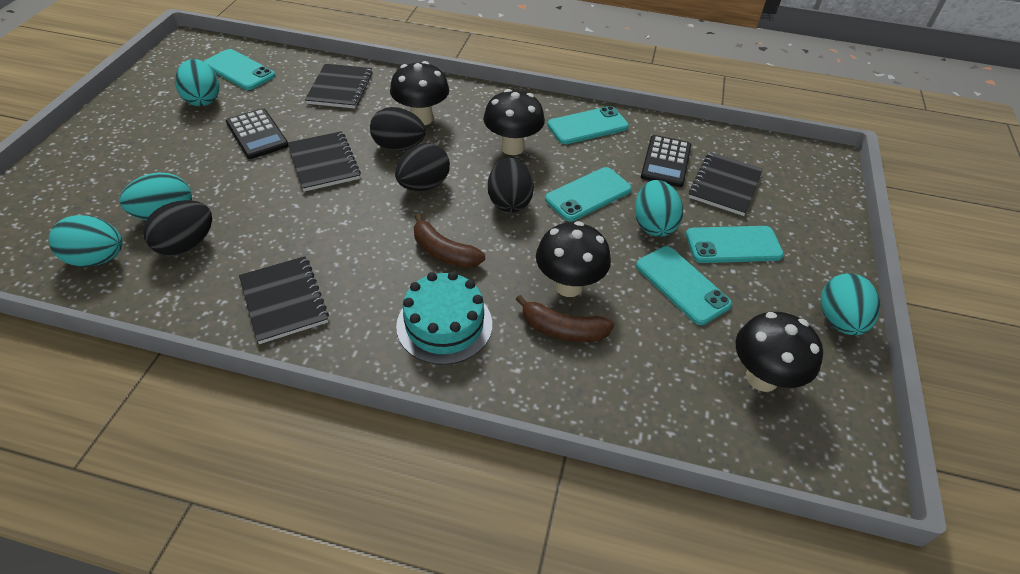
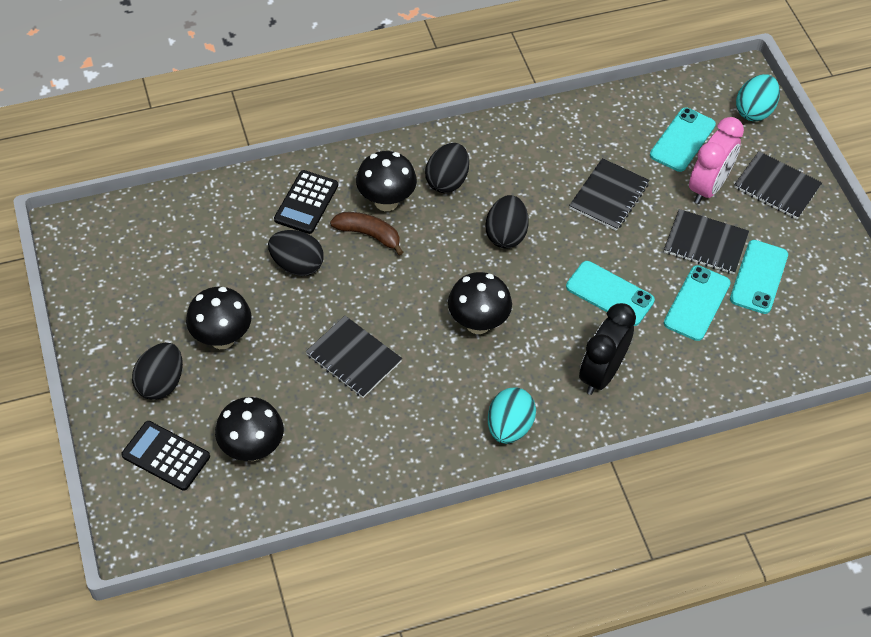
black clock: none = 0 -> [579,303,636,395] = 1
brown banana: [414,213,485,268] [515,295,614,342] = 2 -> [330,212,403,255] = 1
pink clock: none = 0 -> [689,117,744,204] = 1
turquoise cake: [396,271,492,365] = 1 -> none = 0
turquoise egg: [49,215,123,267] [119,172,192,220] [175,59,219,106] [635,180,683,237] [820,273,880,336] = 5 -> [488,387,536,444] [736,74,780,121] = 2
turquoise phone: [204,49,275,90] [545,167,632,221] [547,106,629,144] [636,246,732,325] [686,226,784,263] = 5 -> [566,261,655,326] [650,108,716,172] [664,265,731,341] [730,240,788,314] = 4

